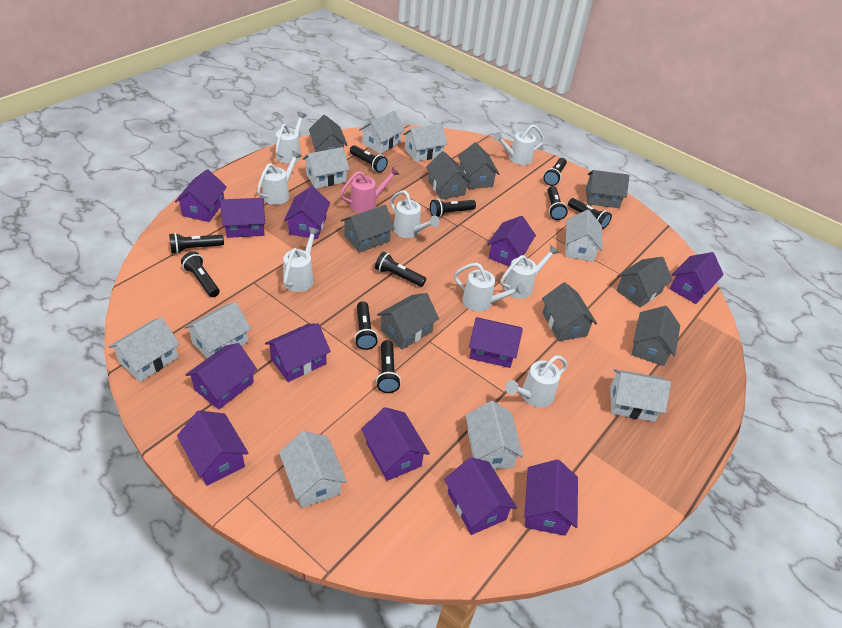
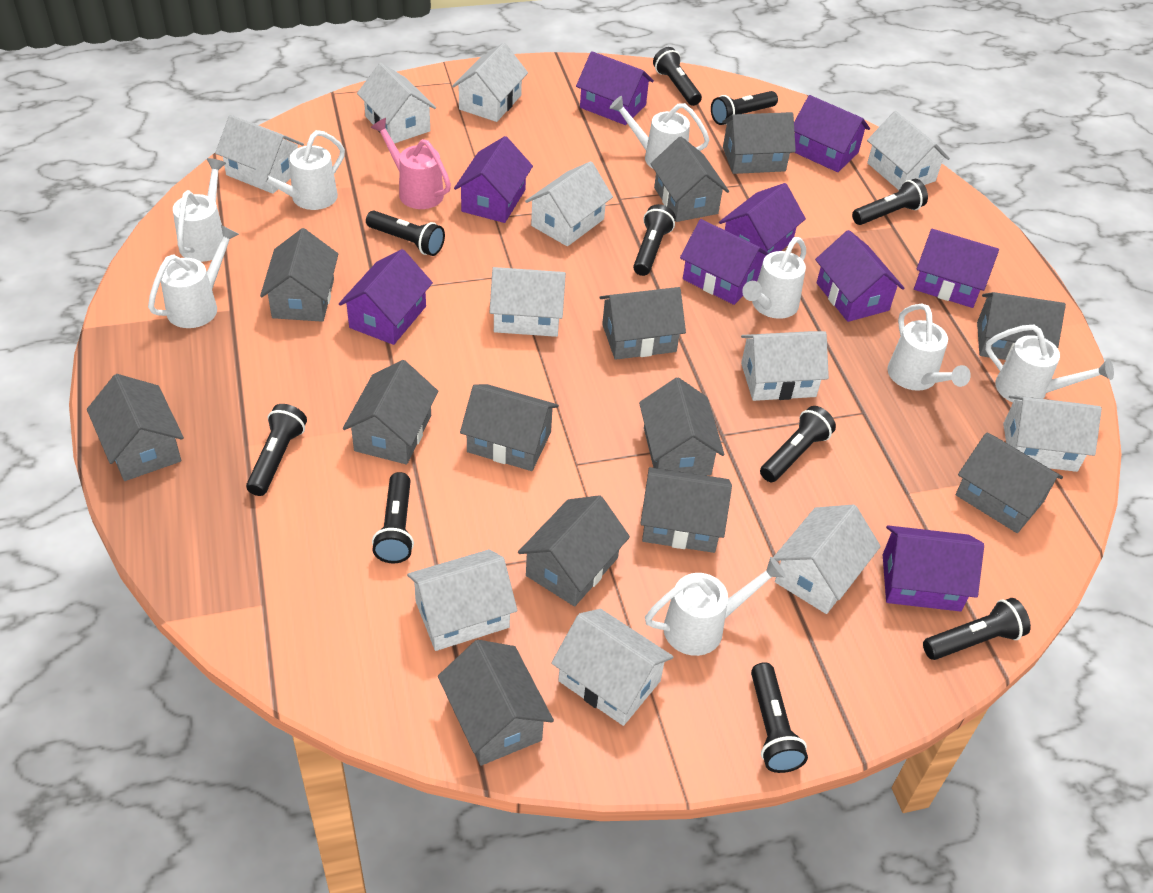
grey house: [309,115,348,152] [341,205,395,253] [377,293,439,350] [426,151,471,200] [458,142,499,189] [542,282,597,341] [586,170,630,208] [616,257,673,308] [631,306,680,366] = 9 -> [87,374,184,481] [260,228,338,322] [343,360,439,464] [438,640,554,766] [460,384,559,471] [518,495,630,607] [599,287,686,360] [639,377,724,476] [640,467,732,553] [650,137,729,222] [722,112,796,174] [956,432,1063,533] [977,292,1066,360] = 13
purple house: [175,169,227,222] [177,410,249,486] [185,343,257,409] [220,198,265,238] [265,323,331,382] [284,186,330,239] [361,407,430,481] [444,457,517,535] [469,317,523,368] [487,216,536,267] [524,459,578,536] [670,252,724,304] = 12 -> [339,249,433,345] [454,136,533,223] [576,51,654,125] [680,219,769,305] [719,183,806,264] [794,95,870,172] [815,230,904,322] [883,525,984,612] [914,229,999,308] = 9
white house: [108,317,180,382] [184,302,251,358] [279,431,347,508] [302,147,350,189] [359,111,405,154] [403,123,448,162] [465,401,524,469] [565,210,602,262] [610,369,671,422] = 9 -> [215,115,304,194] [357,63,436,144] [407,549,517,651] [452,43,528,122] [489,267,566,337] [525,161,613,246] [551,609,673,726] [741,331,829,401] [773,504,881,614] [867,111,950,190] [1003,395,1102,472] = 11

